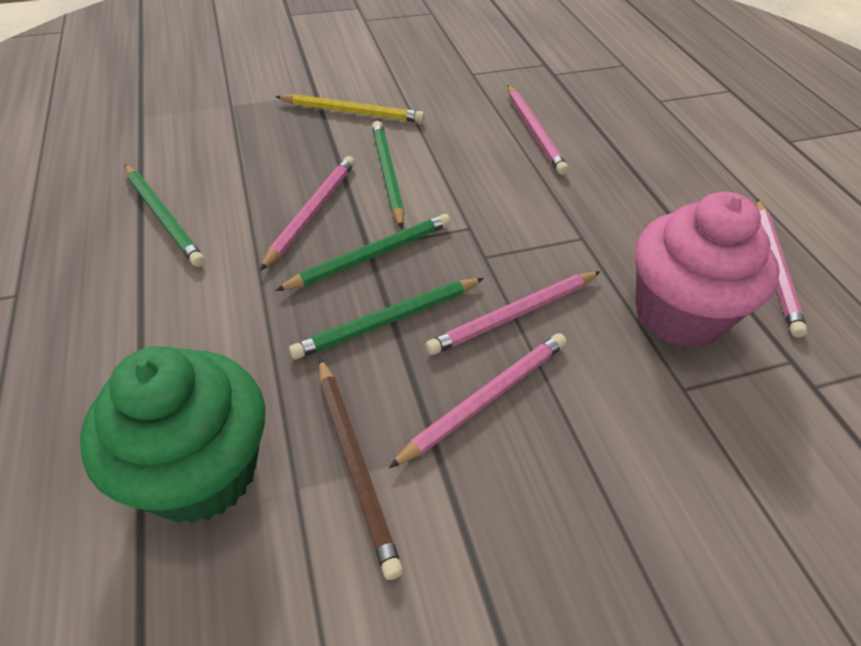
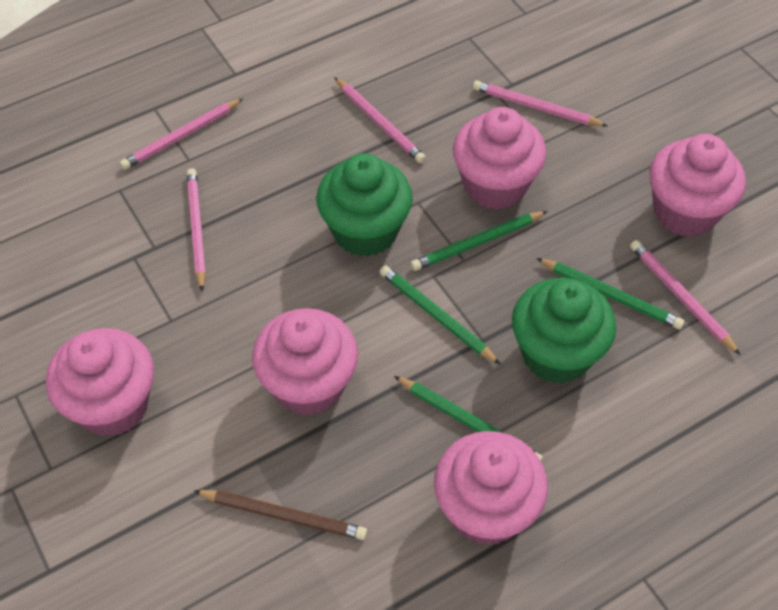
green cupcake: [80,346,265,524] = 1 -> [316,153,413,257] [512,278,616,383] = 2
pink cupcake: [635,192,780,348] = 1 -> [46,328,154,437] [252,308,358,416] [434,431,548,545] [453,107,546,210] [649,134,746,237] = 5
yellow pencil: [275,94,424,123] = 1 -> none = 0

